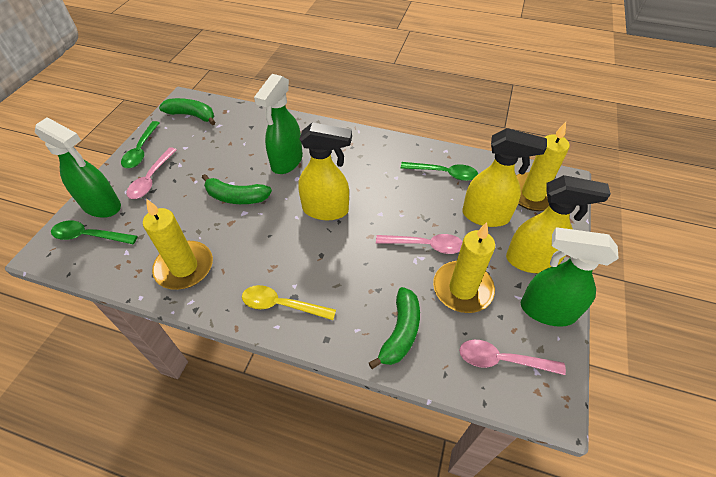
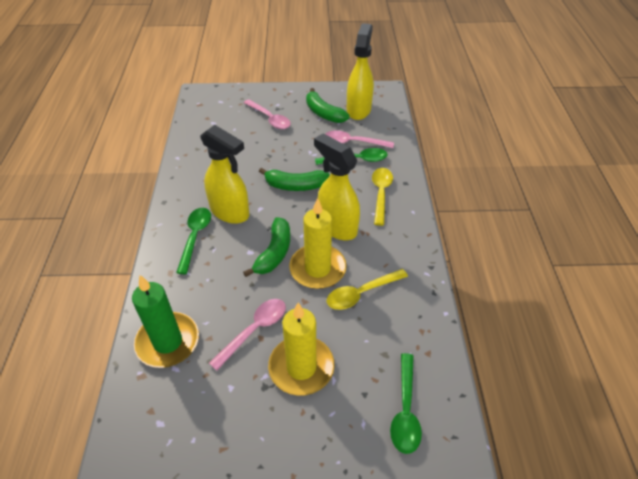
green candle: none = 0 -> [132,275,199,368] = 1
green spray bottle: [35,117,121,218] [254,74,303,174] [521,227,619,327] = 3 -> none = 0
yellow candle: [143,199,213,290] [433,222,495,313] [516,122,570,211] = 3 -> [268,303,335,396] [289,198,347,289] = 2
yellow spoon: [242,285,336,320] = 1 -> [327,269,408,310] [372,168,393,226] = 2

